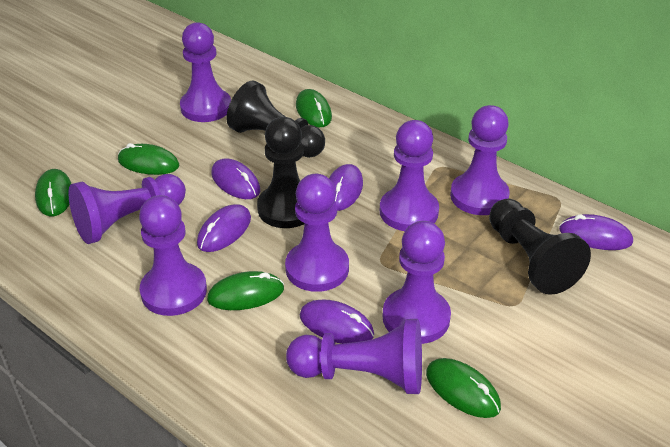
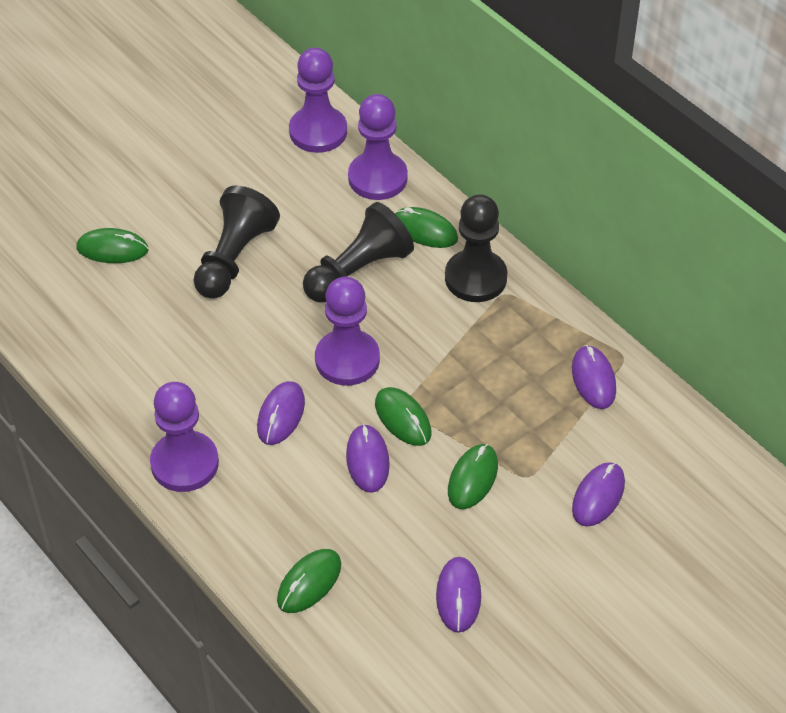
purple pawn: [68,174,186,244] [139,195,207,316] [180,22,231,122] [285,174,349,292] [286,319,422,394] [380,120,439,231] [383,221,451,344] [450,105,510,215] = 8 -> [150,382,219,492] [289,48,347,153] [315,277,380,386] [348,94,408,200] = 4

